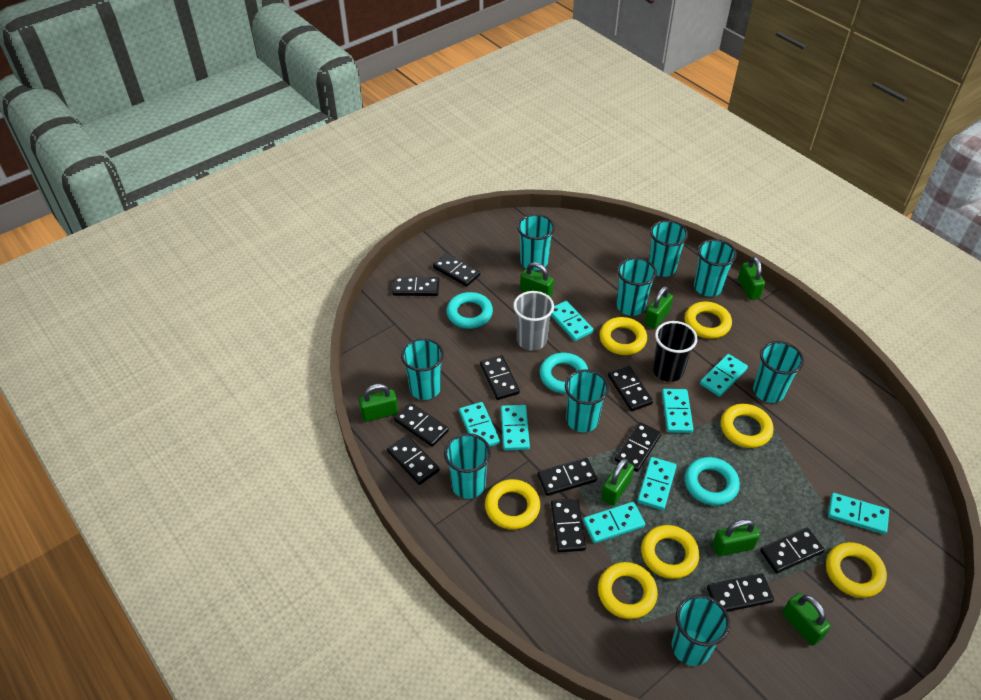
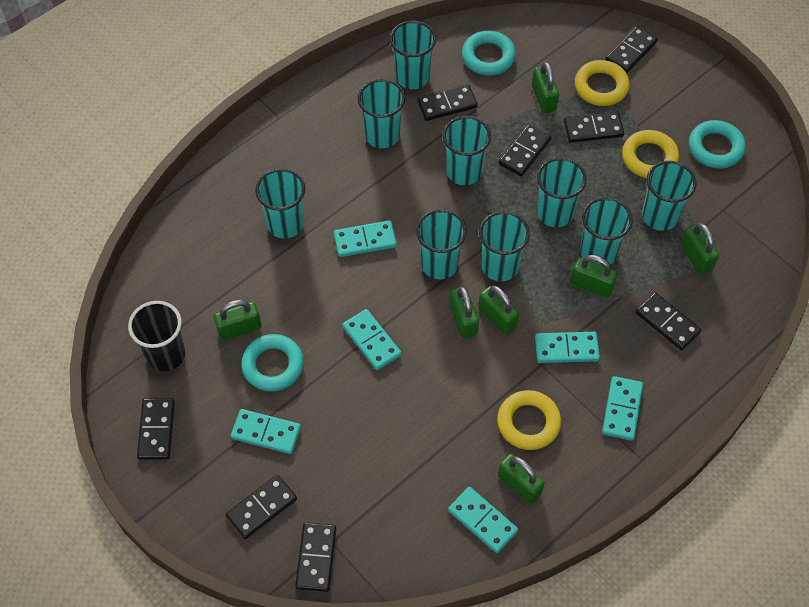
black domino: [387,435,440,485] [392,277,439,296] [394,403,449,447] [433,253,480,287] [480,355,520,400] [537,458,597,496] [551,498,586,552] [608,366,653,411] [615,422,661,472] [707,574,774,612] [760,528,825,573] = 11 -> [137,398,175,460] [226,475,297,539] [295,523,336,592] [417,84,478,121] [499,124,551,177] [564,112,624,143] [605,26,658,73] [635,292,701,351] = 8
grey cup: [513,291,554,351] = 1 -> none = 0
turquoise domino: [459,402,500,447] [501,405,530,451] [551,301,594,341] [583,502,645,543] [637,457,677,510] [662,389,693,433] [700,354,748,397] [828,493,889,534] = 8 -> [231,409,301,454] [334,220,397,257] [342,309,401,370] [448,487,518,553] [535,332,600,363] [602,376,643,441] = 6
yellow ring: [485,479,540,530] [598,562,658,619] [599,317,647,355] [641,525,699,579] [685,302,732,339] [721,404,773,448] [826,542,887,598] = 7 -> [497,390,561,450] [575,60,630,106] [622,130,679,178] = 3

